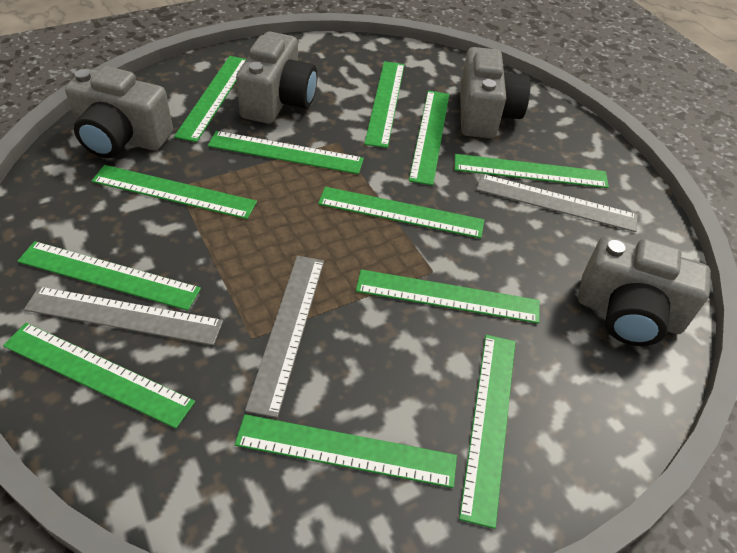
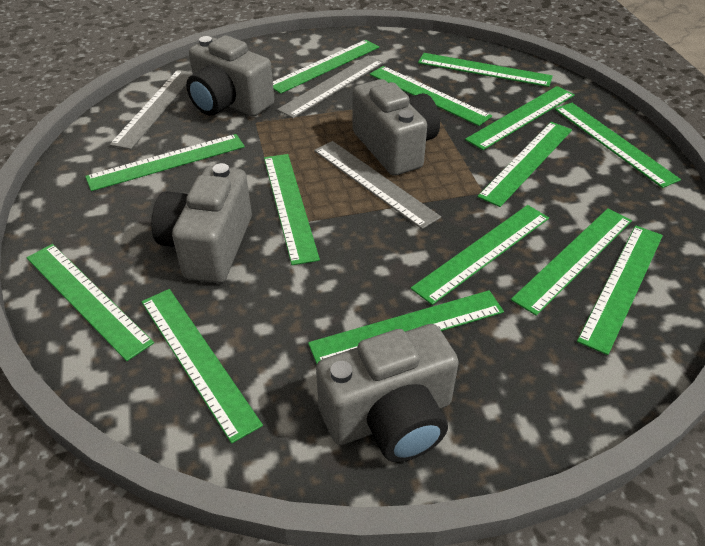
green ruler: [3,323,195,429] [17,241,201,311] [92,165,257,219] [174,56,246,142] [208,131,364,174] [235,414,457,488] [318,187,484,239] [356,269,540,324] [364,61,404,148] [409,90,449,185] [455,154,609,188] [459,335,516,529] = 12 -> [27,244,154,361] [85,134,245,191] [141,289,263,444] [264,154,320,265] [273,40,379,94] [308,290,504,364] [370,66,492,126] [411,205,549,305] [418,53,553,87] [465,86,575,150] [477,122,572,207] [511,208,632,316] [555,103,681,188] [577,225,663,355] = 14

